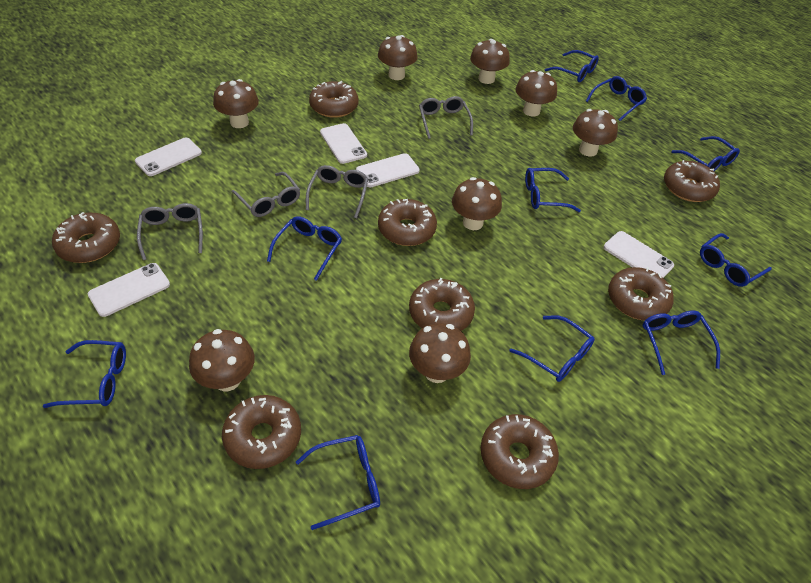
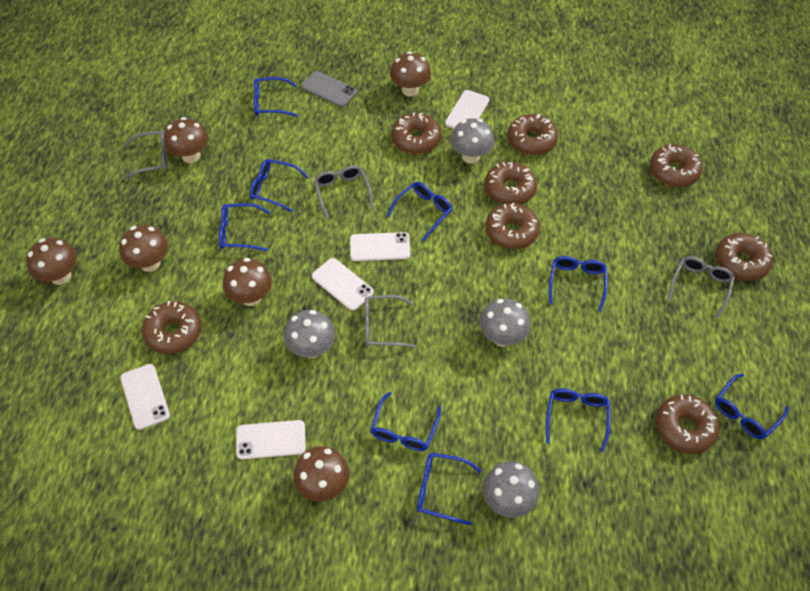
blue glasses: [43,340,126,408] [267,216,342,281] [296,435,380,530] [509,315,595,382] [525,168,581,212] [545,50,599,82] [586,76,647,121] [643,311,720,375] [672,136,740,171] [700,233,772,287] = 10 -> [219,203,271,251] [250,159,309,212] [254,77,298,117] [371,392,441,451] [386,182,452,242] [417,453,482,526] [546,388,610,452] [549,256,607,312] [715,373,789,439] = 9
brown mushroom: [189,329,255,391] [213,79,259,128] [378,35,418,80] [409,323,471,383] [452,177,502,230] [470,39,510,84] [516,70,557,116] [573,109,618,157] = 8 -> [26,238,77,285] [119,225,168,272] [164,117,208,163] [223,258,272,306] [293,446,349,502] [390,51,431,96] = 6
grey mushroom: none = 0 -> [284,310,335,358] [451,118,494,164] [480,298,530,347] [483,461,539,518] = 4
grey phone: none = 0 -> [301,71,357,107] = 1

